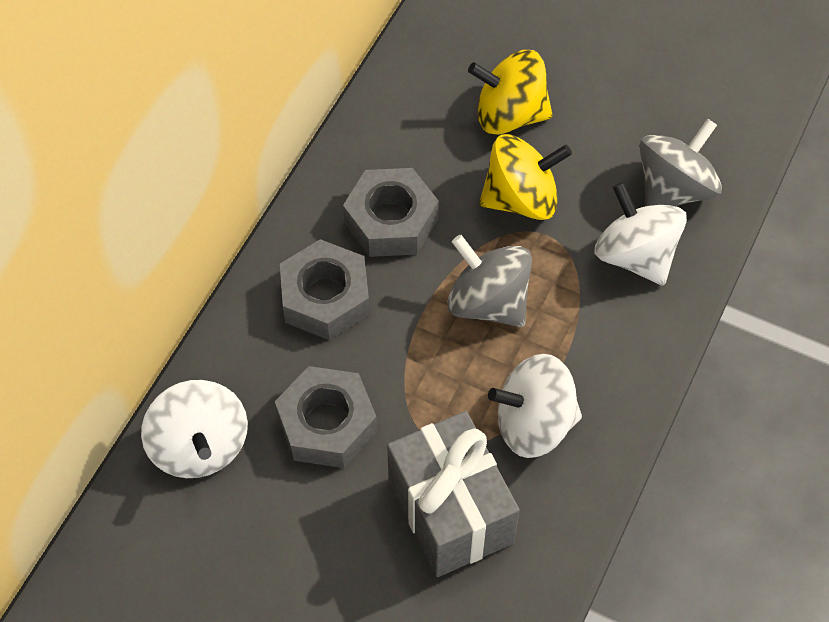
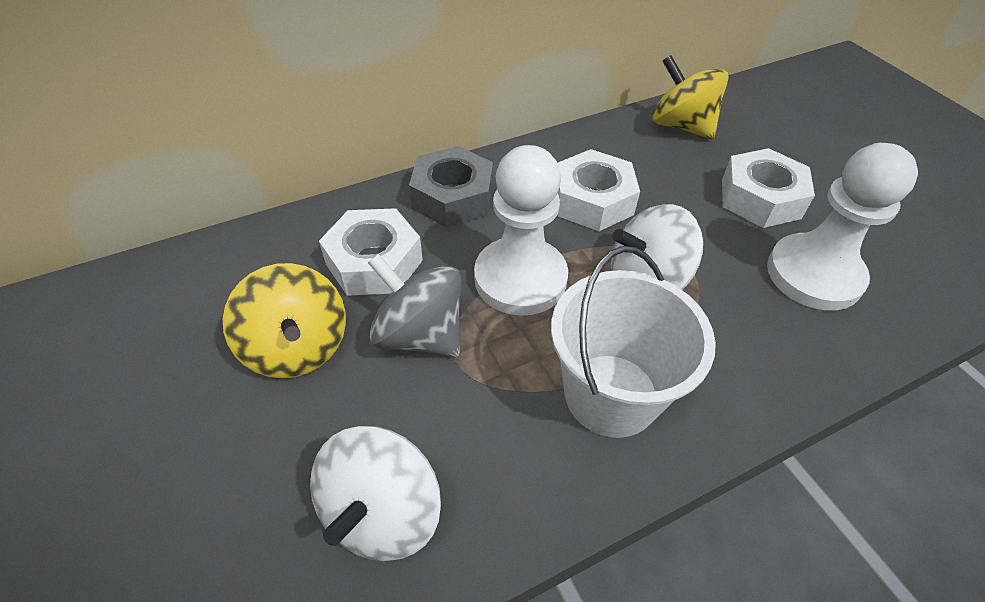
grey gift: [387,411,519,577] = 1 -> none = 0
grey nut: [275,366,377,468] [280,239,370,340] [343,168,439,257] = 3 -> [409,146,493,228] = 1
grey spinning top: [447,235,532,327] [639,119,722,206] = 2 -> [368,254,461,357] = 1
white bucket: none = 0 -> [551,246,716,438] = 1
white nut: none = 0 -> [319,208,423,296] [557,149,640,231] [722,148,815,228] = 3
white pawn: none = 0 -> [474,145,568,316] [767,143,918,310] = 2
white spinning top: [141,380,248,478] [488,354,582,458] [594,182,687,286] = 3 -> [310,426,441,561] [611,204,703,290] = 2

